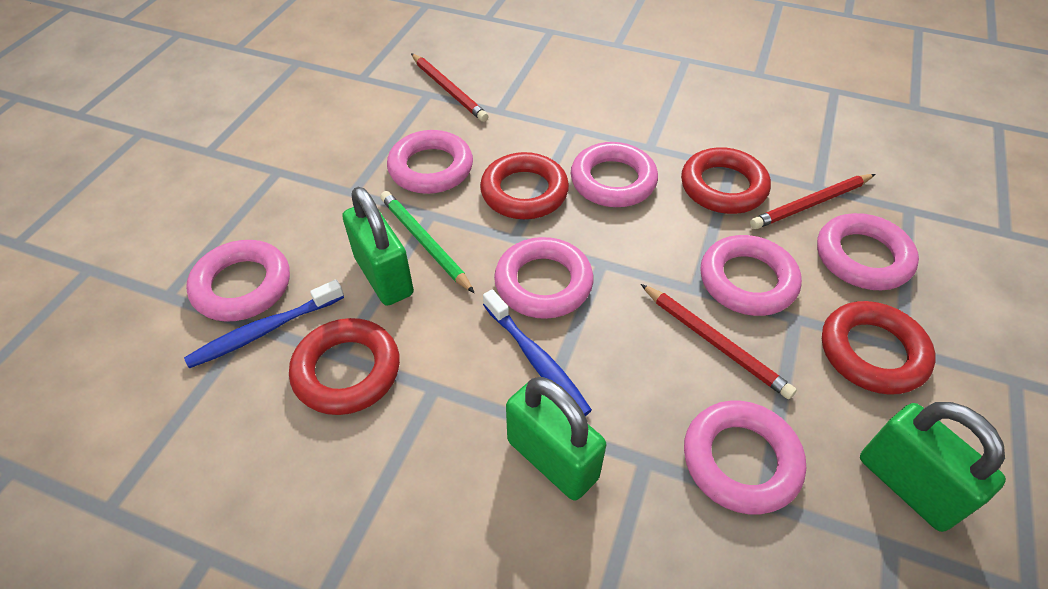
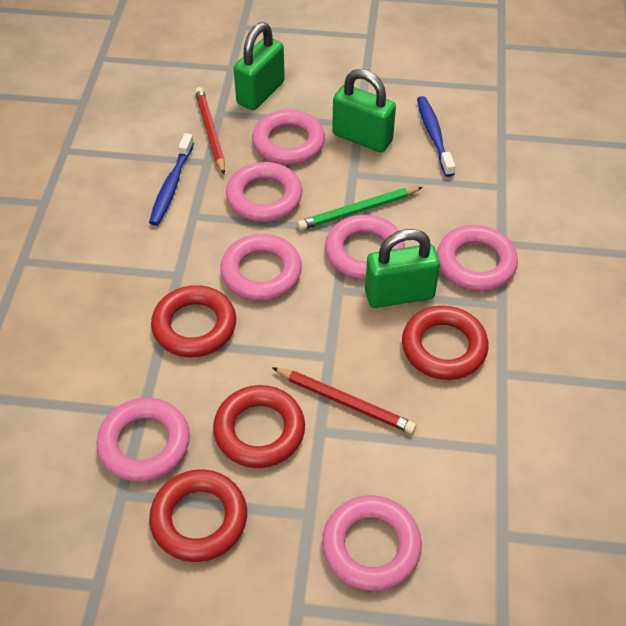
red pencil: [411,53,489,122] [641,284,797,399] [750,174,875,229] = 3 -> [195,87,225,174] [272,367,416,434] = 2

